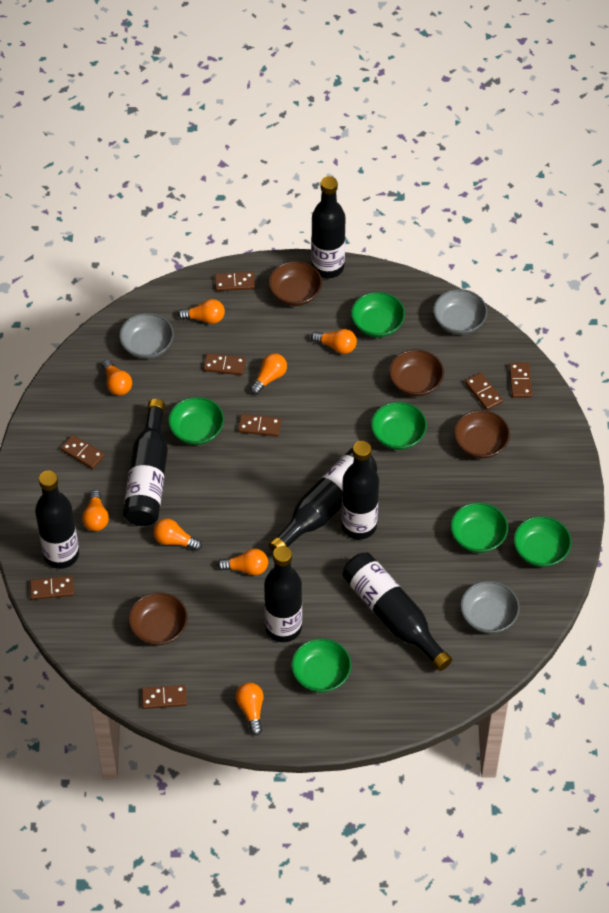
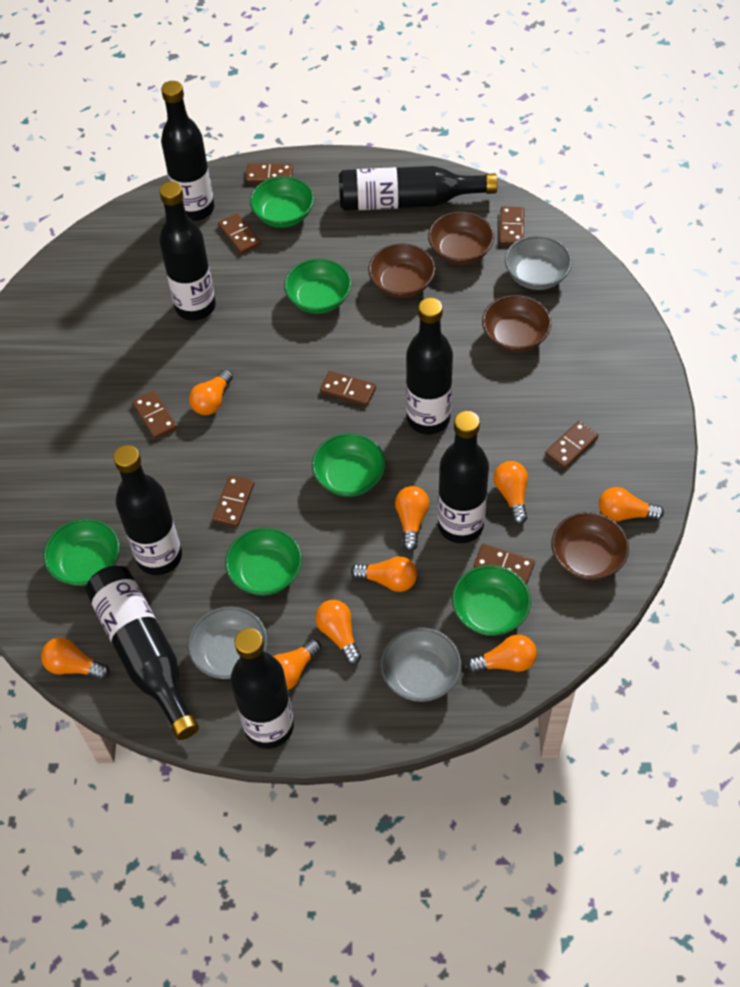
black bottle: [35,471,79,569] [123,399,168,526] [264,546,302,642] [268,447,377,552] [311,176,345,278] [341,441,379,539] [342,553,452,671] = 7 -> [85,566,199,740] [113,445,182,575] [159,182,216,320] [161,81,214,221] [230,628,294,749] [339,166,497,211] [406,298,453,434] [438,411,489,543] = 8
orange light bulb: [82,490,109,531] [102,360,132,396] [153,518,202,551] [178,299,225,324] [217,549,268,575] [236,683,264,735] [250,353,287,395] [311,329,357,354] = 8 -> [41,638,110,680] [189,369,233,415] [273,639,321,690] [315,600,361,664] [351,556,417,592] [395,486,429,551] [467,635,537,673] [494,461,528,524] [599,487,664,522] = 9

